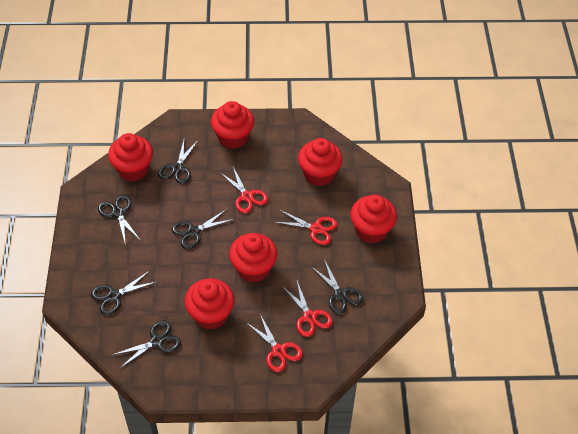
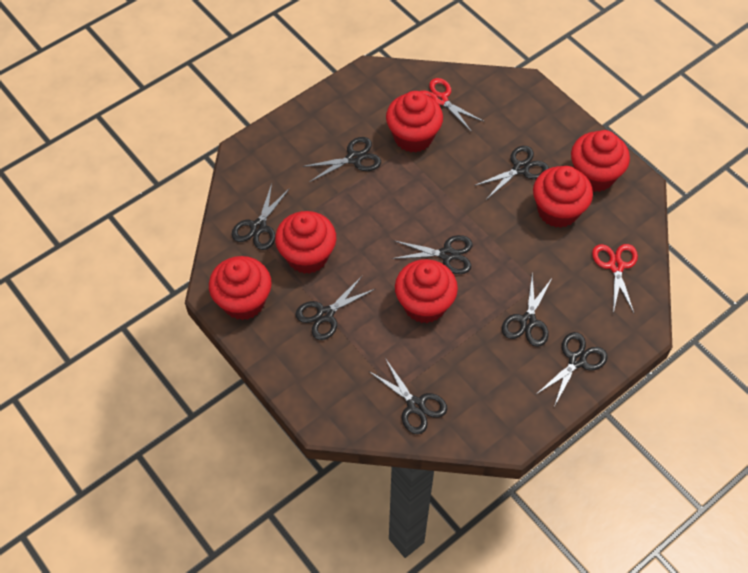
black scissors: [91,271,156,315] [98,195,140,246] [112,320,181,369] [158,140,198,184] [172,209,234,249] [312,259,364,314] = 6 -> [231,184,290,250] [295,276,375,340] [302,137,381,182] [369,358,447,434] [392,235,472,274] [474,146,549,200] [502,273,553,347] [537,332,608,407] = 8
red scissors: [221,167,268,213] [246,314,303,372] [275,210,337,245] [282,279,333,337] = 4 -> [420,78,484,132] [592,244,638,313] = 2

